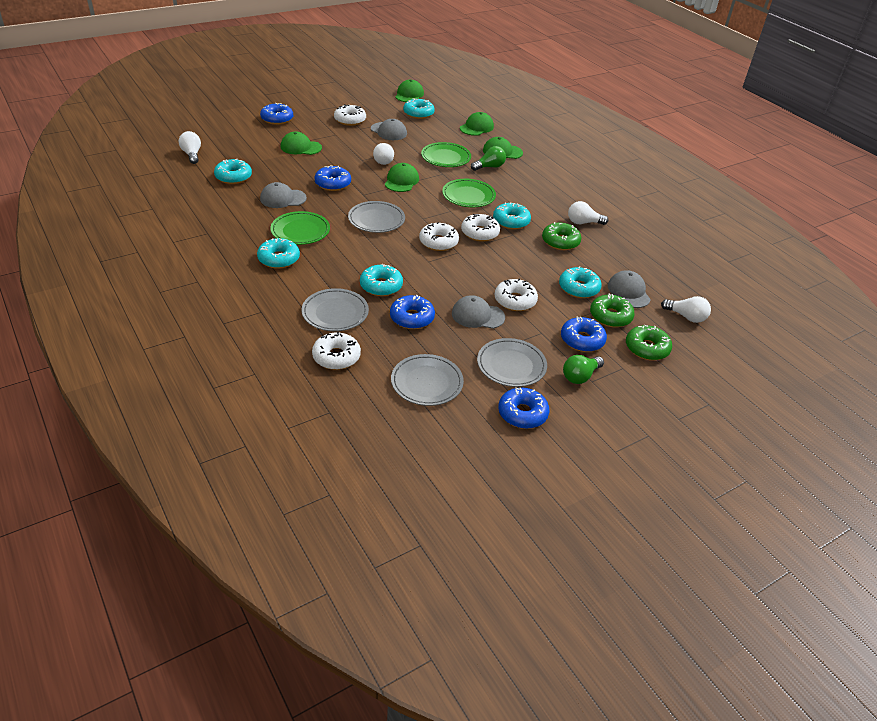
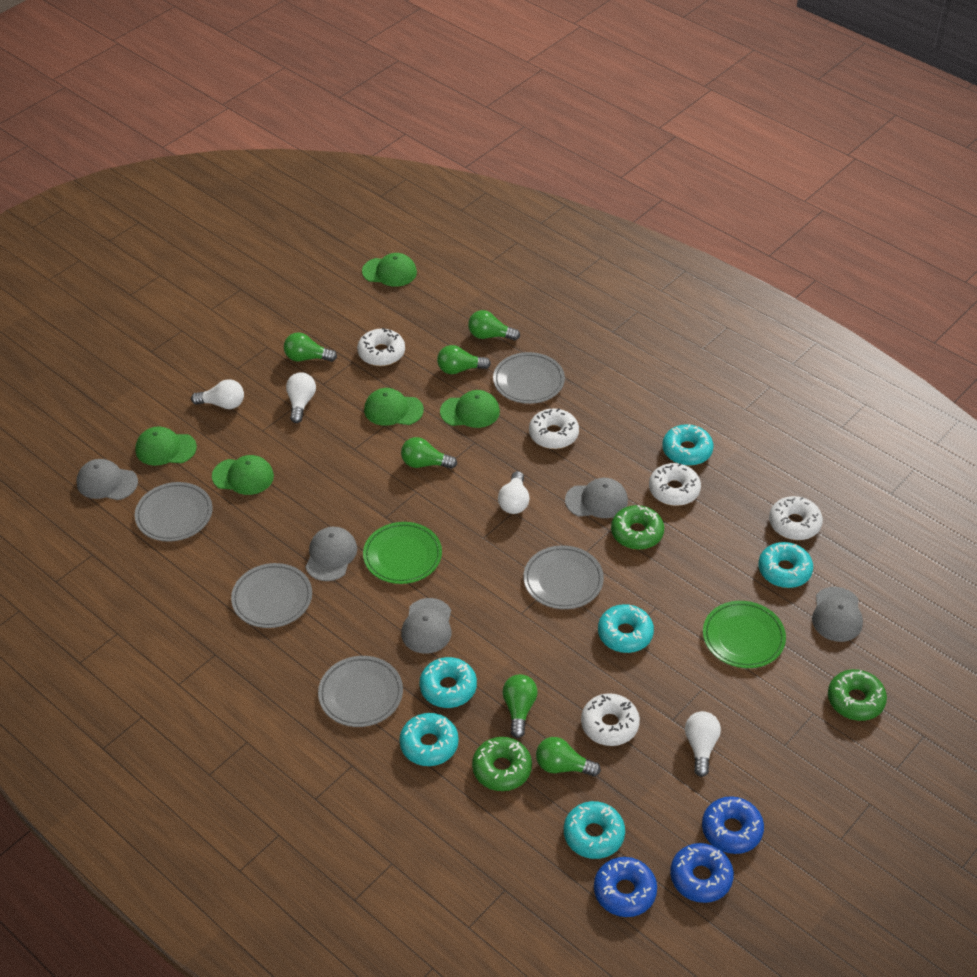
blue donut: [260,103,293,125] [314,165,351,191] [390,295,435,329] [498,387,549,429] [561,317,607,352] = 5 -> [594,857,657,917] [670,843,734,903] [702,796,764,854] = 3
green light bulb: [471,146,506,171] [563,355,604,384] = 2 -> [284,332,337,362] [401,437,457,469] [437,345,491,374] [468,310,520,341] [502,674,537,738] [536,737,601,777] = 6
green plate: [270,211,330,245] [421,142,471,167] [442,179,496,207] = 3 -> [363,522,442,584] [703,601,786,668] = 2
grey cap: [260,182,307,208] [371,119,407,140] [452,295,505,329] [608,271,651,308] = 4 -> [77,459,138,500] [305,527,357,581] [401,598,451,654] [565,478,628,518] [812,587,863,642] = 5
grey plate: [302,288,369,331] [348,201,405,233] [391,354,464,406] [477,338,547,387] = 4 -> [135,482,213,542] [231,563,312,628] [318,656,403,727] [493,352,565,404] [524,545,604,609] = 5

